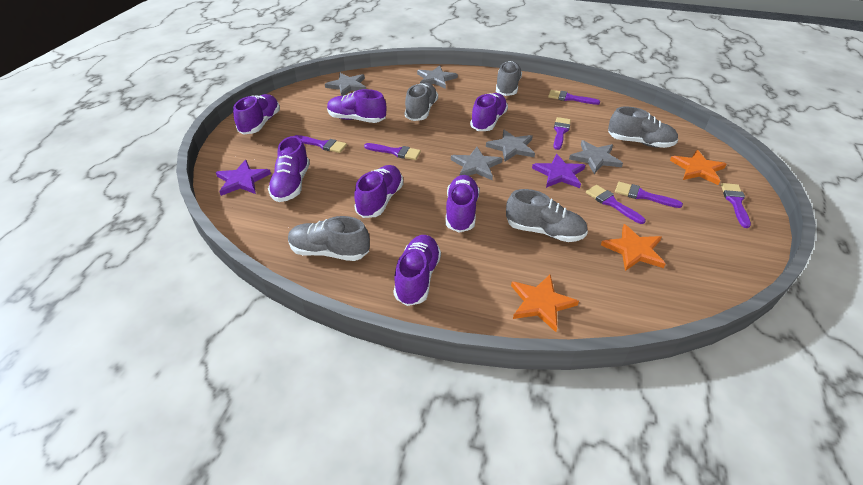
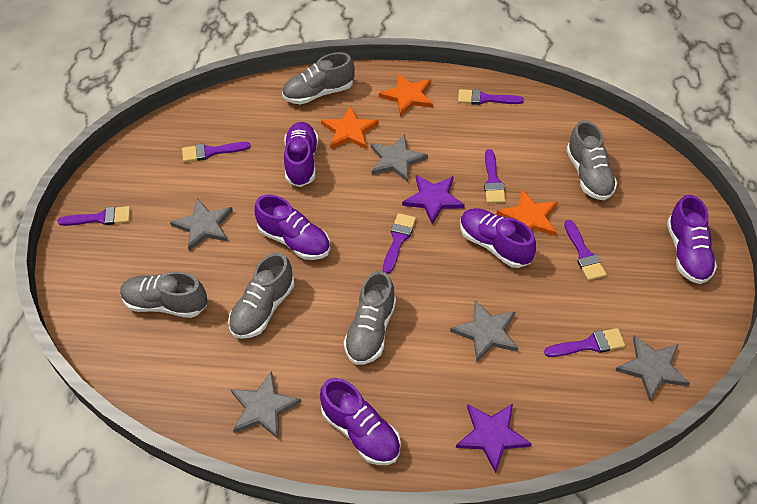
purple shoe: [233,94,280,135] [268,136,310,202] [327,89,386,123] [354,165,403,218] [394,235,441,306] [445,175,480,233] [470,93,508,131] = 7 -> [254,194,330,260] [284,122,318,187] [320,378,401,465] [460,208,536,268] [667,195,717,284] = 5

